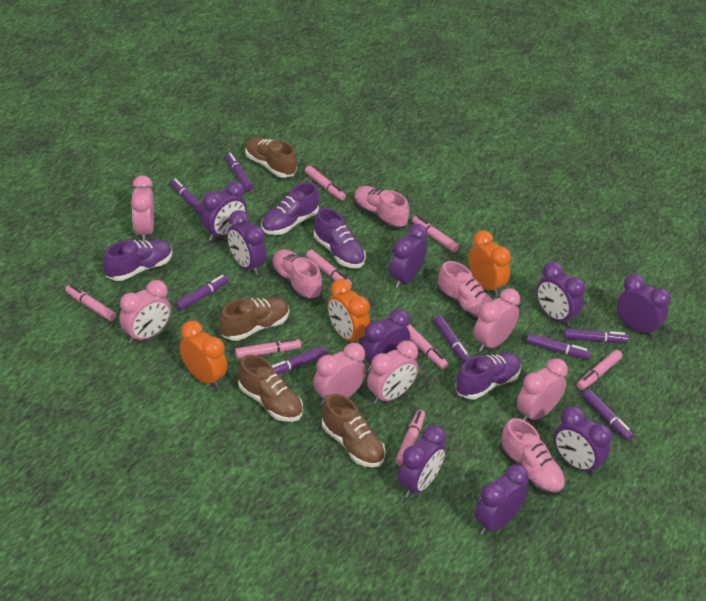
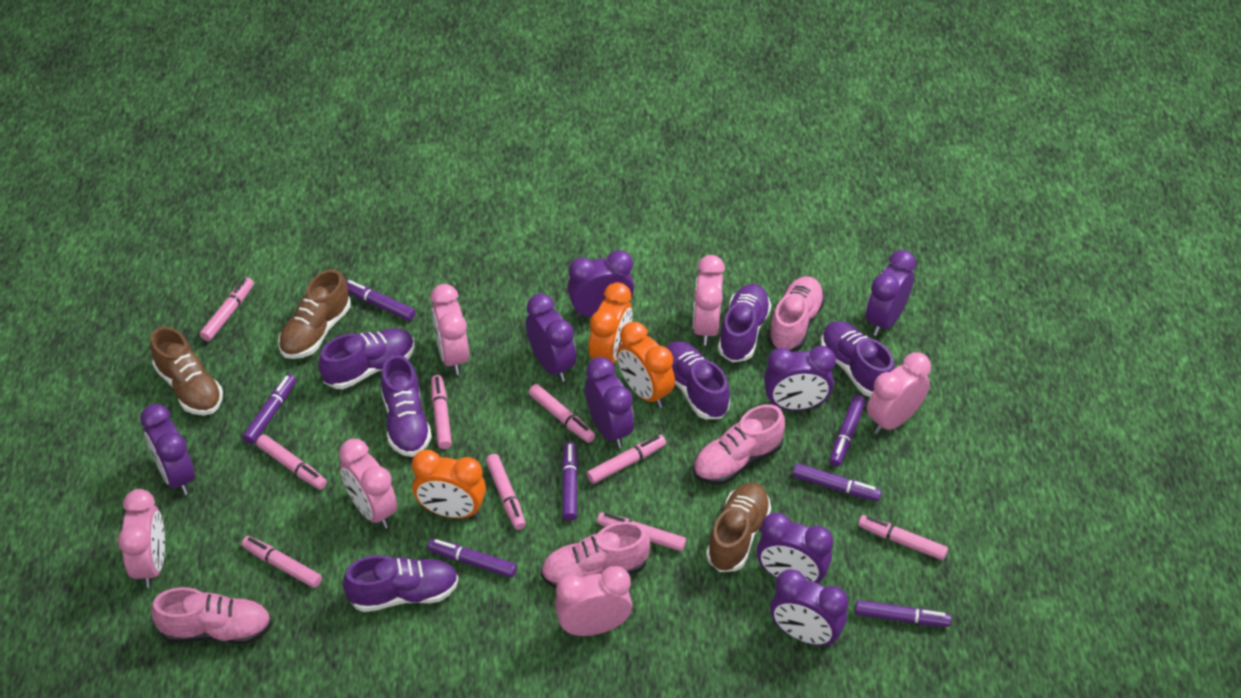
brown shoe: [219,297,289,341] [238,354,303,422] [245,137,297,178] [322,394,385,467] = 4 -> [150,327,223,415] [278,269,351,359] [706,482,771,572] = 3
pink marker: [65,285,116,321] [235,338,301,359] [305,166,346,200] [306,250,352,286] [395,410,425,466] [406,324,448,369] [412,216,459,252] [577,350,622,390] = 8 -> [200,277,254,341] [242,536,322,588] [256,434,327,490] [431,375,452,449] [486,454,526,530] [529,384,595,443] [587,435,666,484] [597,512,686,551] [858,515,948,560] = 9
purple clock: [201,181,247,241] [227,210,267,276] [361,309,410,372] [389,224,428,289] [398,425,446,498] [474,464,529,535] [536,261,585,327] [554,406,612,476] [617,274,671,338] = 9 -> [140,404,195,495] [526,294,576,382] [567,250,634,318] [585,357,634,448] [757,512,833,584] [764,346,836,410] [770,569,848,647] [866,250,916,336] = 8
purple marker: [170,179,204,215] [175,275,229,311] [226,153,253,191] [272,346,327,374] [434,316,471,363] [526,333,591,360] [564,329,629,343] [582,389,634,441] = 8 -> [242,374,296,444] [346,280,416,321] [428,539,517,578] [562,442,578,521] [793,464,882,501] [829,395,866,467] [855,600,951,627] = 7
purple shoe: [103,240,172,281] [261,182,319,235] [314,208,366,268] [455,352,521,399] = 4 -> [318,328,415,389] [343,555,459,612] [381,355,432,457] [666,341,730,419] [718,284,771,362] [821,321,895,397] = 6

